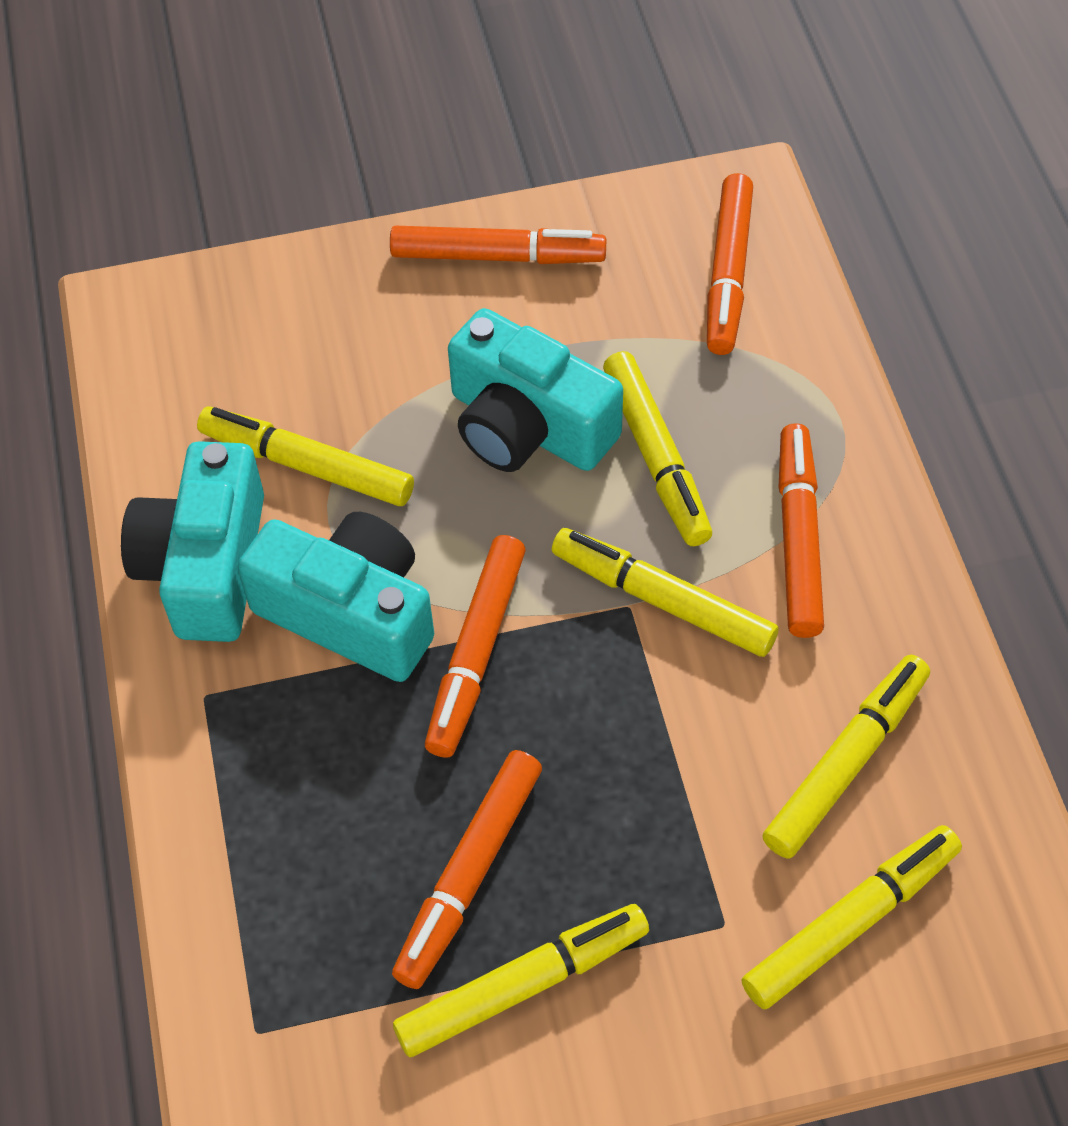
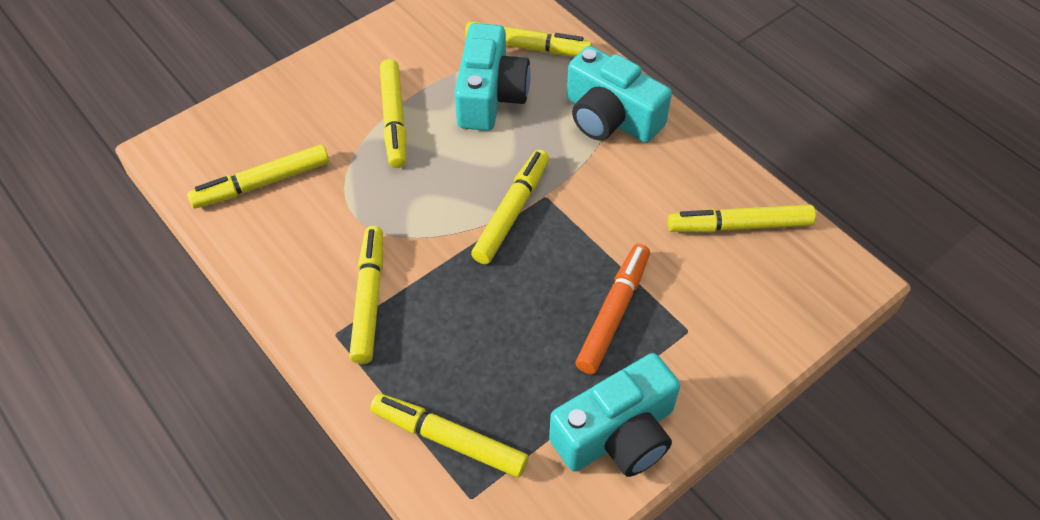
orange marker: [390,226,606,264] [392,750,542,989] [425,535,526,758] [707,173,753,355] [779,423,824,638] = 5 -> [575,244,650,374] = 1
yellow marker: [197,406,414,506] [393,904,649,1057] [552,528,778,657] [603,351,712,546] [742,825,962,1010] [762,655,930,858] = 6 -> [187,144,329,209] [349,226,383,364] [370,394,528,477] [380,59,406,168] [465,21,592,56] [471,150,549,264] [668,204,816,232] = 7

